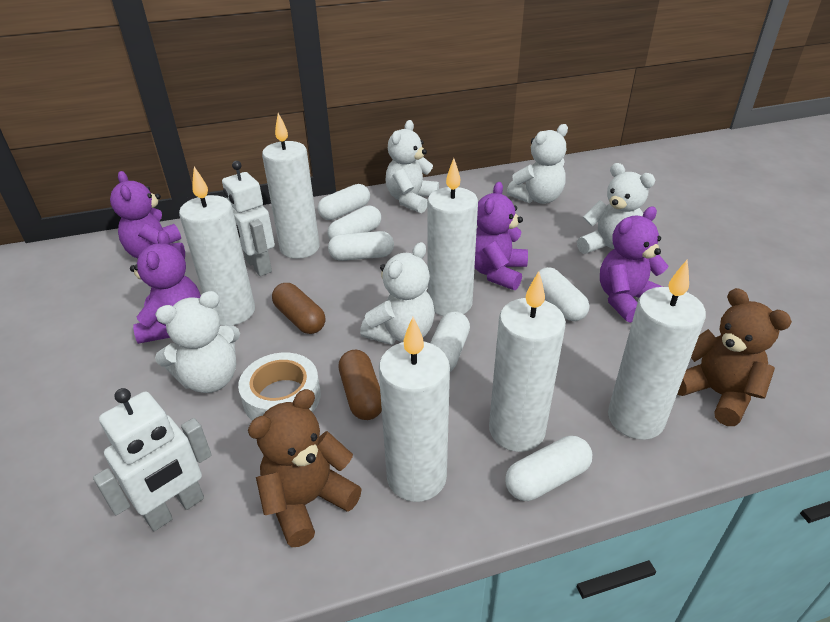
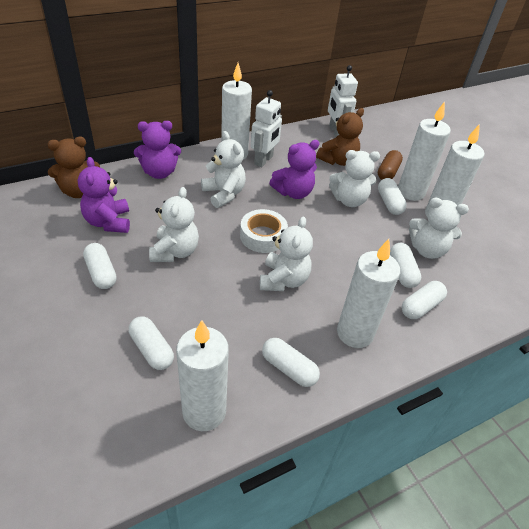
brown capsule: [272,283,326,334] [338,350,382,420] = 2 -> [378,150,403,180] = 1
purple teddy bear: [110,171,185,259] [130,230,201,344] [474,182,528,290] [600,207,668,323] = 4 -> [78,157,130,233] [134,121,181,179] [269,140,320,199] = 3
white candle: [179,167,255,326] [262,113,320,259] [379,317,450,502] [427,158,478,316] [489,271,566,452] [608,260,706,440] = 6 -> [176,320,229,431] [221,63,252,160] [337,239,400,348] [398,101,451,201] [425,124,484,218] = 5

